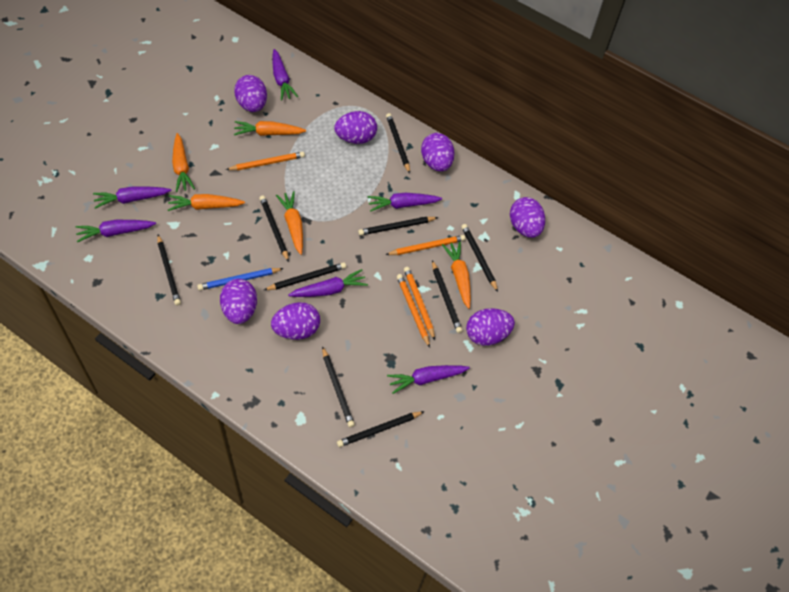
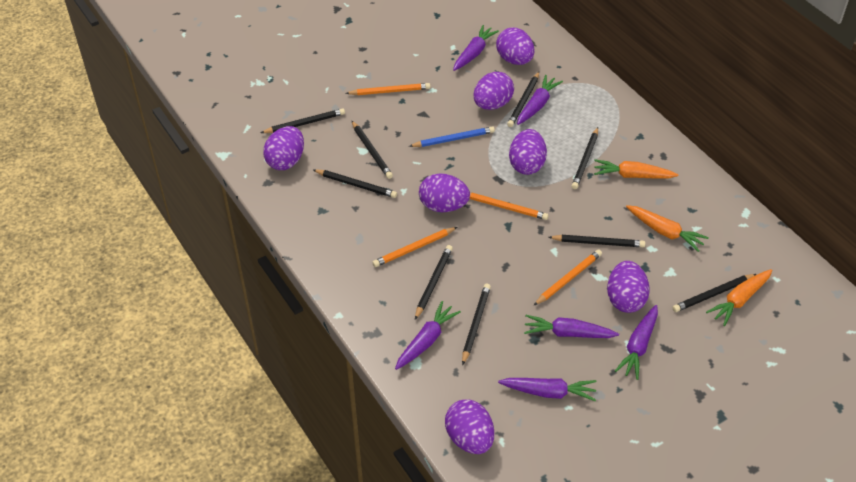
orange carrot: [168,194,245,211] [172,133,195,192] [234,121,306,136] [276,191,303,255] [442,242,471,309] = 5 -> [594,159,679,178] [626,205,709,252] [706,269,772,326] = 3

